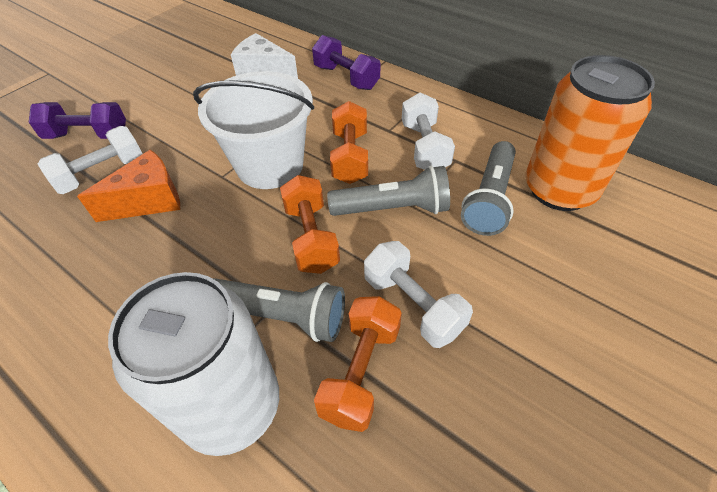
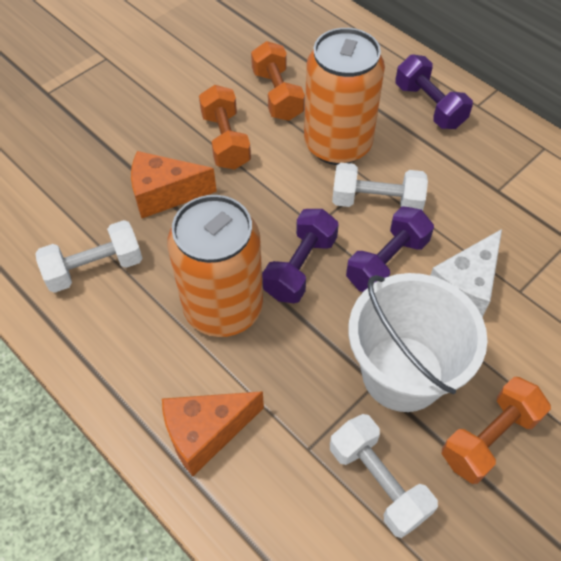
grey flashlight: [213,278,345,342] [327,166,450,216] [461,141,516,236] = 3 -> none = 0
orange can: [525,55,655,211] = 1 -> [167,195,263,337] [304,28,385,165] = 2
orange cheese: [77,150,180,222] = 1 -> [131,151,217,218] [162,391,264,476] = 2
purple dumbbell: [29,102,126,139] [312,35,381,90] = 2 -> [262,209,339,303] [346,207,434,292] [395,54,473,129] = 3
white can: [108,272,279,456] = 1 -> none = 0

